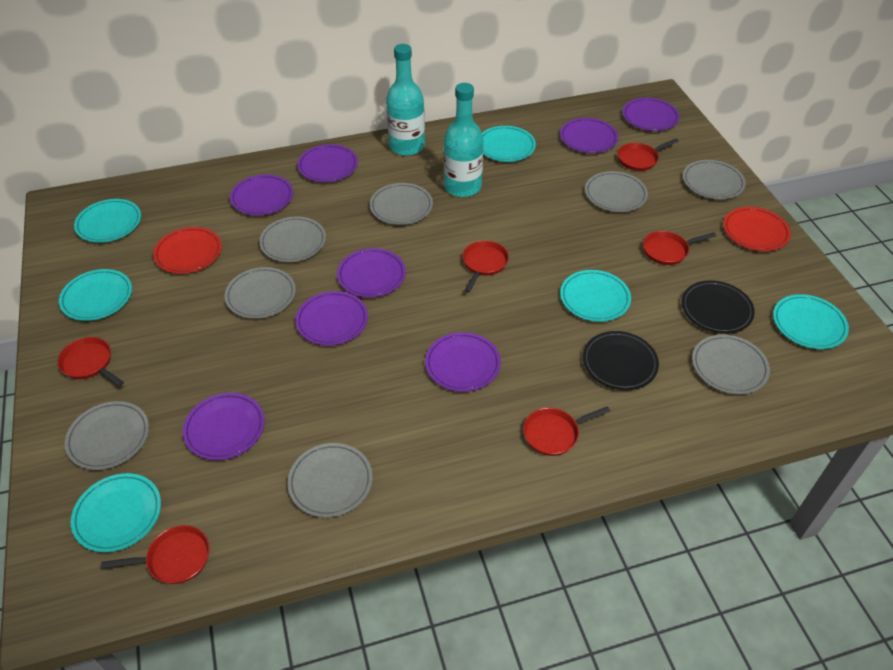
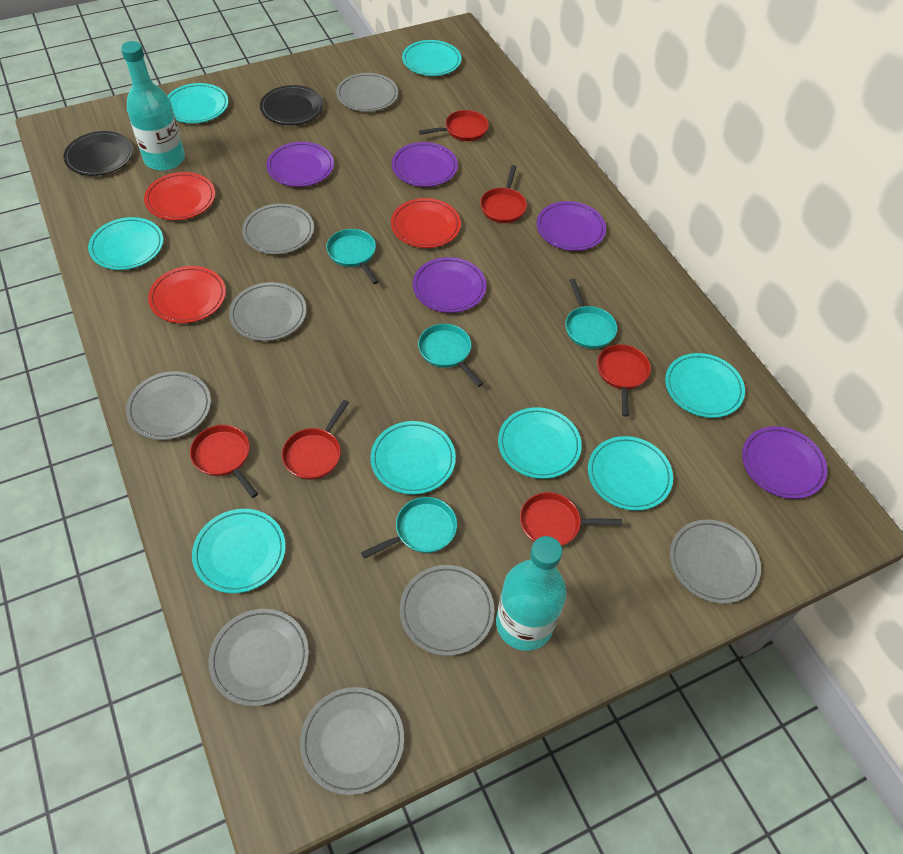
purple plate: [183,393,265,460] [230,174,293,216] [296,291,368,346] [297,144,358,182] [337,248,406,298] [425,332,501,392] [560,118,618,153] [622,98,680,131] = 8 -> [266,142,334,187] [392,142,458,187] [413,257,486,313] [537,201,606,251] [742,426,827,499] = 5
red plate: [153,227,222,274] [723,207,791,251] = 2 -> [144,172,215,220] [148,266,226,323] [391,198,461,248] = 3
turquoise pan: none = 0 -> [326,229,378,284] [361,497,457,559] [418,324,483,387] [565,279,617,349] = 4
turquoise plate: [59,269,132,321] [71,473,161,552] [74,199,141,243] [482,126,536,162] [560,270,631,322] [773,294,849,349] = 6 -> [88,217,163,270] [167,83,228,123] [192,509,286,593] [370,421,456,495] [402,40,461,76] [498,407,582,479] [588,436,673,511] [665,353,745,418] = 8

